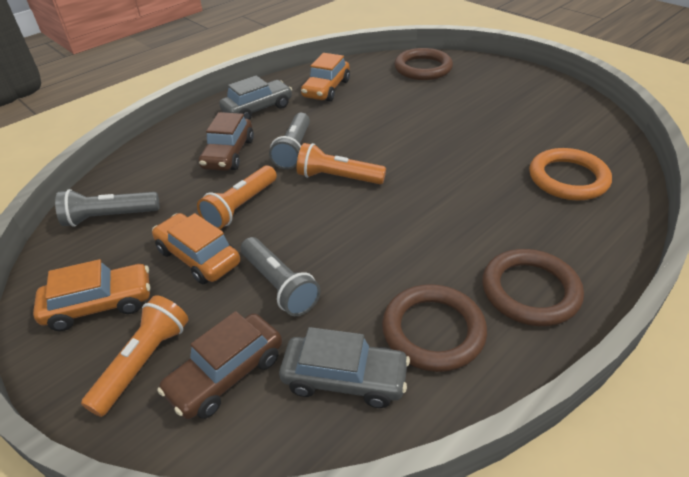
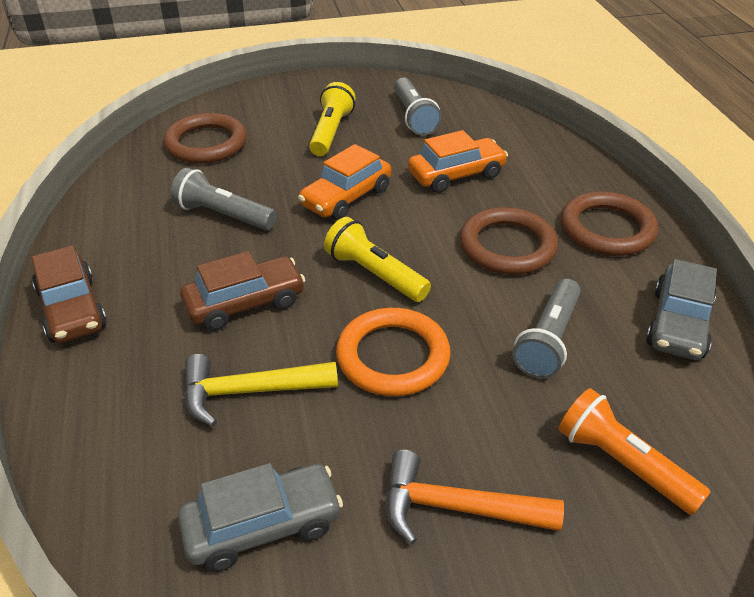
orange car: [33,259,150,331] [152,213,240,284] [301,53,350,101] = 3 -> [298,144,391,220] [408,130,508,193] = 2
orange flashlight: [81,295,188,417] [197,166,277,229] [297,143,386,184] = 3 -> [559,388,711,515] = 1
orange hammer: none = 0 -> [386,450,564,544] = 1
yellow flashlight: none = 0 -> [309,82,356,156] [324,217,431,302] = 2
yellow hammer: none = 0 -> [184,354,338,427] = 1

